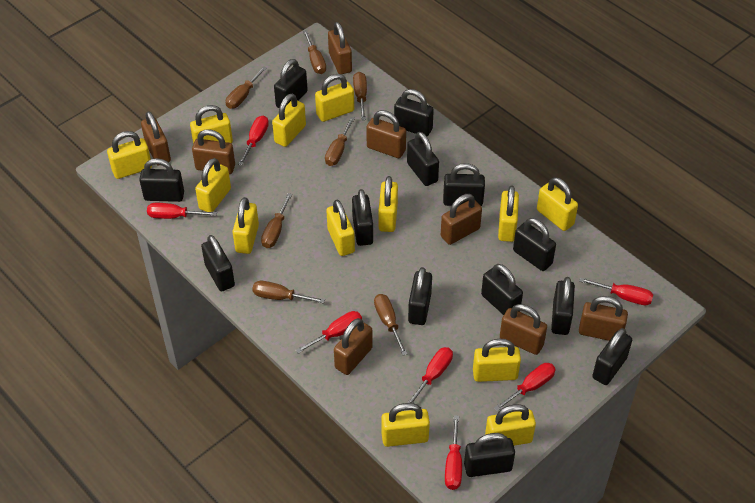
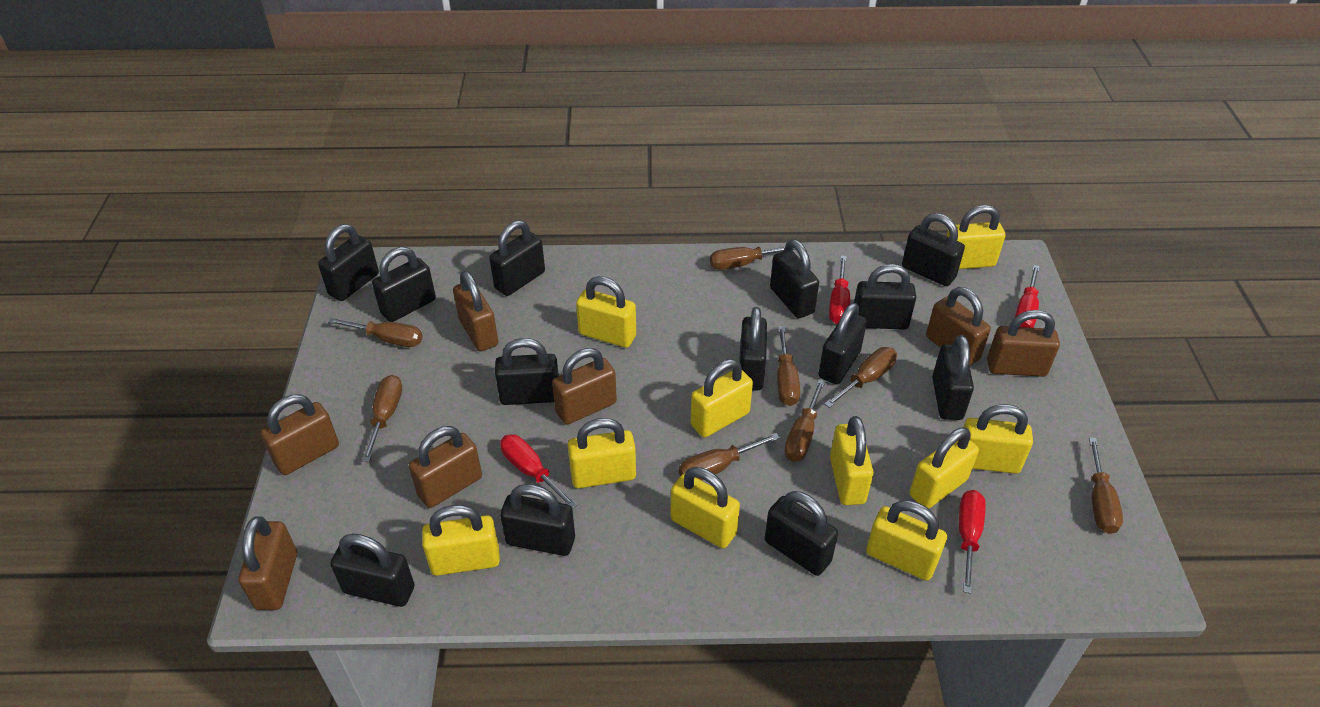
brown padlock: [141,111,171,165] [192,129,235,174] [328,22,352,74] [334,318,373,375] [366,110,406,158] [441,194,482,245] [500,304,547,355] [579,296,628,341] = 8 -> [238,516,297,610] [261,394,339,475] [409,426,482,508] [453,271,498,351] [552,348,617,425] [926,287,991,366] [987,310,1060,377] = 7
brown screwdriver: [226,66,267,109] [252,281,325,304] [261,193,292,248] [303,30,326,74] [325,117,355,166] [353,72,367,120] [374,294,407,356] = 7 -> [328,318,423,347] [362,375,402,462] [679,433,780,481] [710,246,796,270] [777,326,800,406] [784,379,825,462] [824,347,897,408] [1089,437,1123,534] = 8
red screwdriver: [147,203,217,219] [238,115,269,165] [296,311,362,354] [407,347,453,403] [445,415,462,490] [494,363,556,411] [579,278,653,305] = 7 -> [500,434,577,509] [829,255,850,324] [959,490,986,594] [1015,265,1040,328] = 4
yellow padlock: [107,131,152,179] [190,105,233,144] [195,158,231,212] [232,197,259,254] [272,94,306,147] [315,74,354,122] [326,200,355,256] [379,176,398,232] [381,403,430,447] [473,339,521,382] [485,404,536,446] [498,185,519,242] [537,177,578,231] = 13 -> [422,505,500,576] [568,418,636,488] [576,276,636,348] [670,467,740,548] [691,359,753,437] [830,416,874,505] [866,500,947,581] [910,427,979,509] [947,205,1005,269] [964,404,1033,474] = 10

